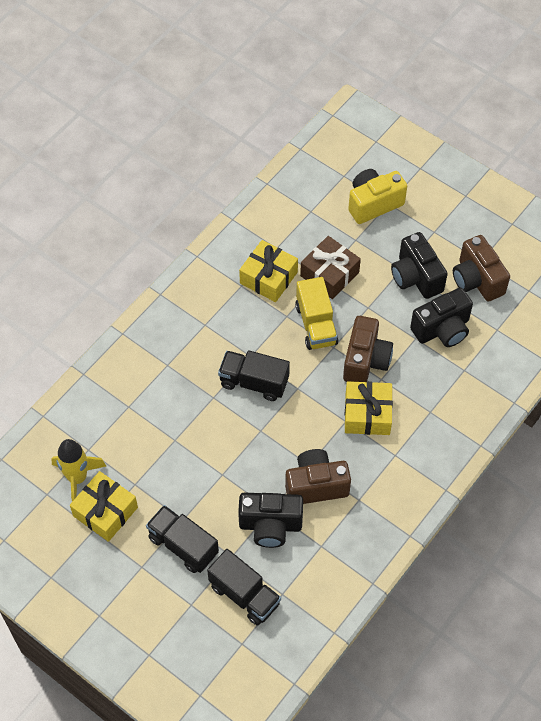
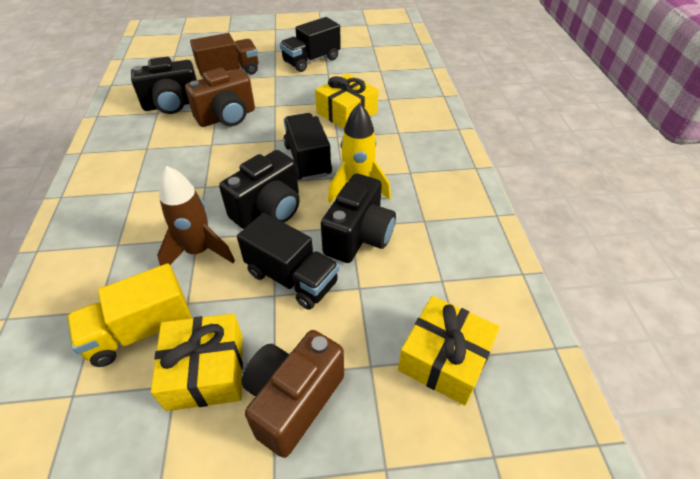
brown camera: [285,449,351,504] [343,316,393,382] [453,235,510,302] = 3 -> [185,68,255,127] [241,330,344,458] = 2
brown gift: [300,236,361,299] = 1 -> none = 0
brown rocket: none = 0 -> [157,166,235,266] = 1
brown truck: none = 0 -> [190,33,258,78] = 1
yellow camera: [348,169,407,224] = 1 -> none = 0

